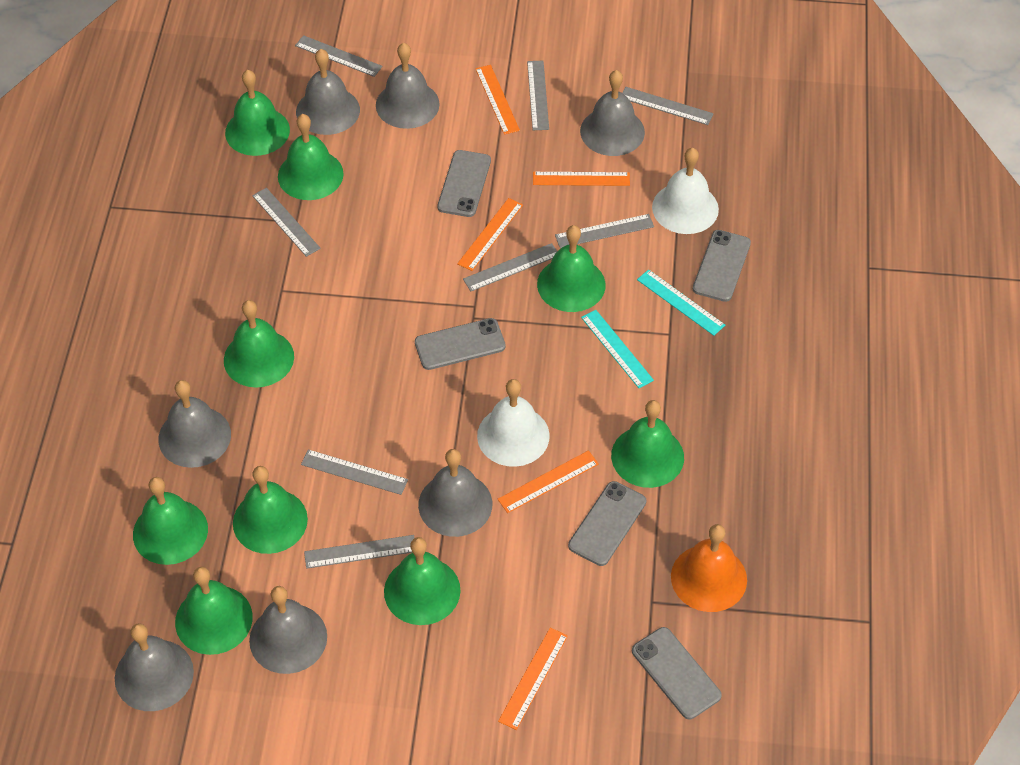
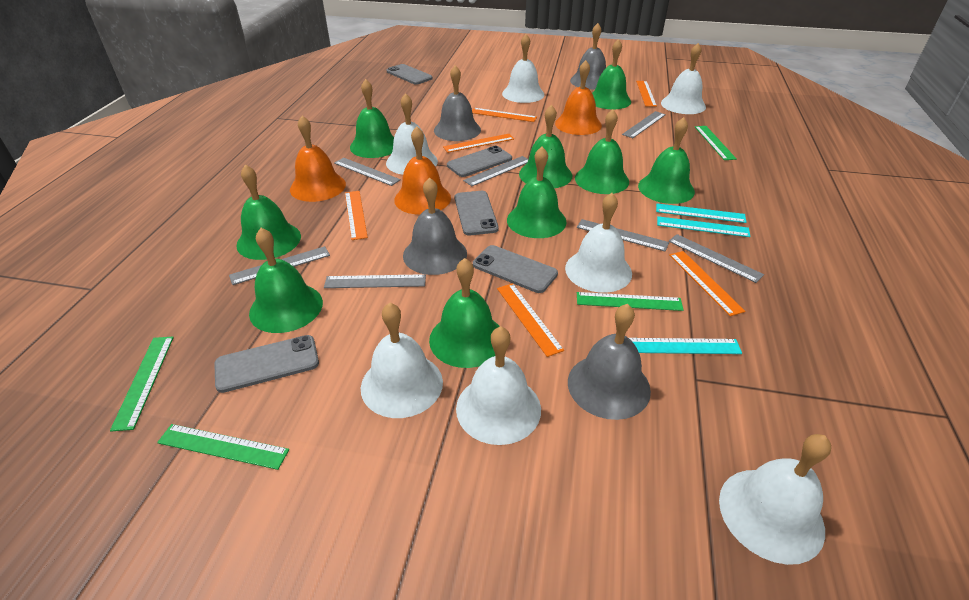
green ruler: none = 0 -> [110,337,174,431] [157,424,289,470] [577,292,684,311] [695,126,737,160] = 4
grey bell: [115,623,194,711] [159,380,231,468] [249,586,327,674] [296,49,360,135] [376,43,440,129] [418,449,492,537] [580,70,645,156] = 7 -> [403,177,467,275] [434,65,481,141] [568,304,651,420] [570,23,606,90] = 4
grey ruler: [252,188,321,257] [295,35,382,77] [301,449,408,495] [304,535,414,569] [463,243,557,291] [527,61,549,130] [555,214,654,248] [622,87,714,125] = 8 -> [229,246,330,285] [324,274,426,288] [334,158,401,186] [463,156,529,186] [577,219,669,251] [622,111,666,138] [668,234,764,283] = 7
orange bell: [671,524,747,612] = 1 -> [290,116,346,202] [394,126,451,215] [555,60,602,135] = 3
orange ruler: [457,198,523,271] [475,65,520,135] [498,450,599,513] [498,628,568,730] [533,172,630,186] = 5 -> [345,191,368,240] [443,134,514,153] [472,108,537,122] [497,283,564,357] [636,81,657,107] [669,251,745,316] = 6
turquoise ruler: [581,310,654,388] [637,269,725,336] = 2 -> [629,338,742,354] [656,203,747,223] [657,216,751,237] = 3
white bell: [477,379,550,467] [652,148,719,234] = 2 -> [361,302,443,418] [386,93,438,175] [456,326,541,445] [502,34,544,103] [565,193,632,293] [661,43,706,114] [719,434,831,565] = 7

